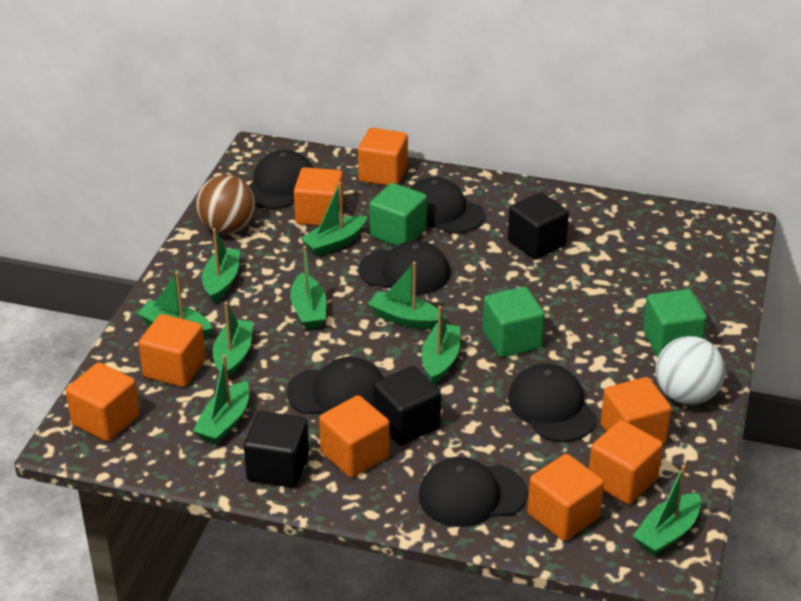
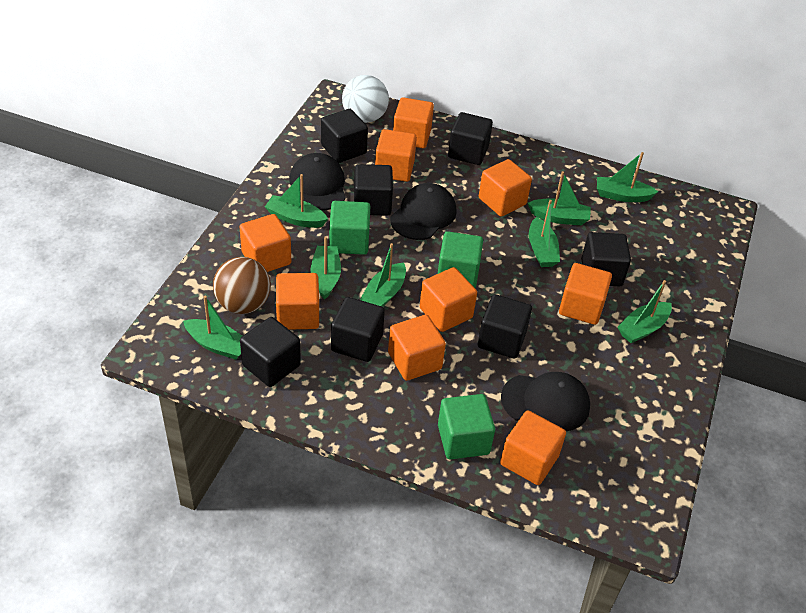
black cap: [249,150,313,209] [286,357,384,414] [358,241,450,295] [410,177,485,234] [419,457,527,527] [508,363,597,442] = 6 -> [289,153,346,211] [390,183,457,240] [501,372,590,431] = 3
black cube: [244,411,309,488] [373,366,441,445] [508,192,569,259] = 3 -> [240,317,301,387] [321,109,368,163] [331,297,385,362] [354,164,393,215] [448,112,493,165] [478,294,532,359] [581,232,631,286] = 7
green boat: [137,271,212,339] [193,355,250,444] [202,228,240,303] [213,302,253,378] [290,246,326,329] [300,182,367,256] [368,262,446,330] [421,306,460,384] [633,465,701,556] = 9 -> [183,296,242,360] [265,174,328,228] [310,236,341,300] [360,243,406,307] [528,171,591,225] [529,200,560,267] [597,152,658,202] [618,280,672,343] = 8
orange cube: [66,362,140,442] [138,314,206,387] [294,167,344,226] [319,395,390,478] [358,128,408,186] [527,454,604,541] [589,420,663,504] [601,377,671,444] = 8 -> [240,214,291,272] [276,273,319,330] [375,129,417,182] [388,315,446,381] [393,97,434,148] [420,267,477,332] [479,159,532,217] [500,410,566,485] [559,263,612,325] = 9

